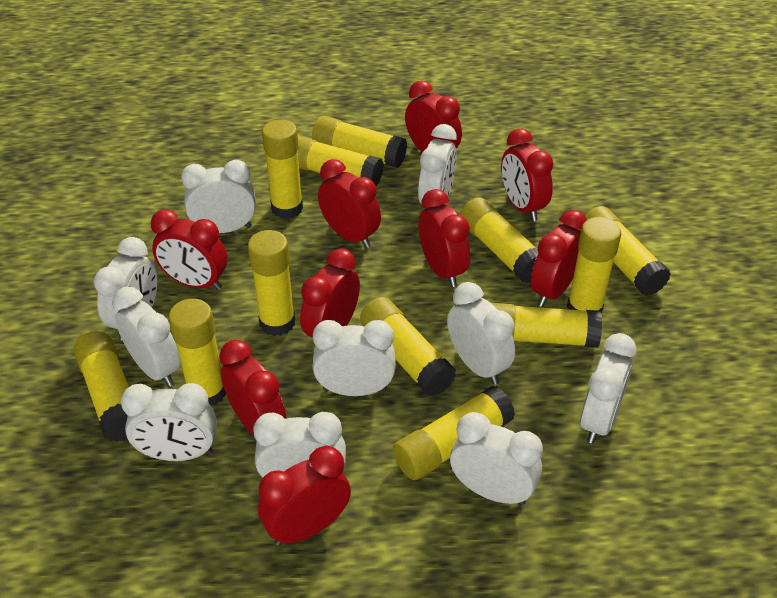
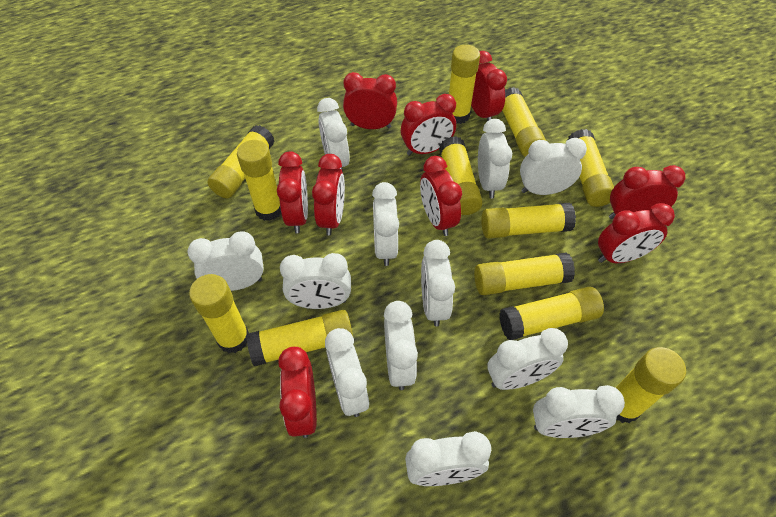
white clock: [94,237,158,340] [112,287,181,387] [121,383,217,461] [181,160,256,233] [253,412,346,478] [312,320,396,396] [418,124,457,208] [447,282,515,385] [450,412,543,505] [580,333,637,444] = 10 -> [187,232,264,291] [280,253,351,309] [317,98,350,172] [325,328,369,417] [372,182,399,266] [384,301,418,390] [405,431,491,486] [421,240,455,327] [478,119,512,198] [487,328,568,390] [520,138,587,195] [533,385,625,438] = 12

